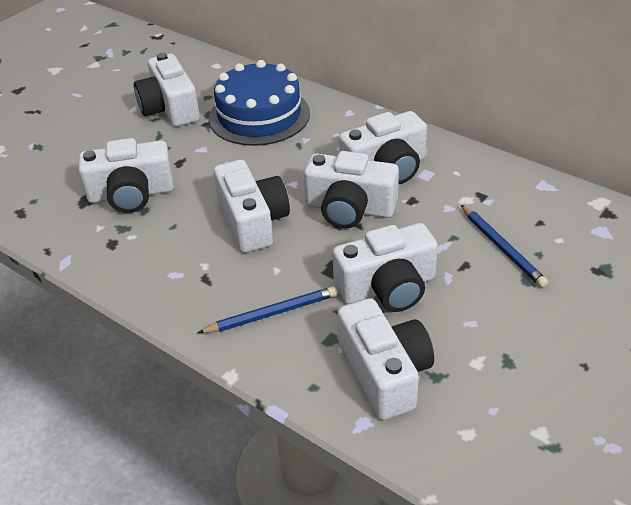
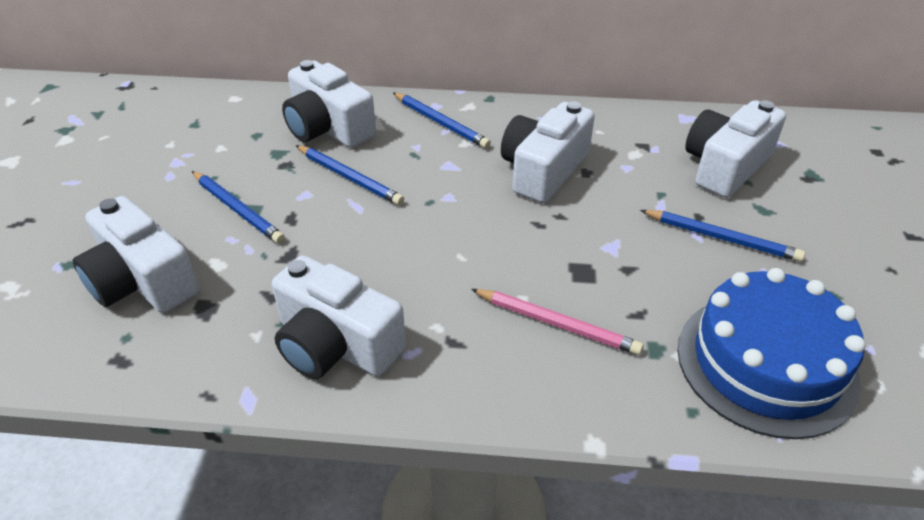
blue pencil: [198,286,337,333] [461,205,548,288] = 2 -> [192,171,285,244] [295,145,404,205] [393,92,491,149] [640,210,805,262] = 4
pink pencil: none = 0 -> [471,289,643,355] = 1
white camera: [79,138,174,213] [134,53,200,127] [213,160,290,253] [304,151,399,229] [332,223,438,312] [337,298,434,420] [339,111,427,185] = 7 -> [73,196,199,313] [272,255,406,379] [282,60,376,148] [501,101,595,203] [685,100,786,198] = 5

